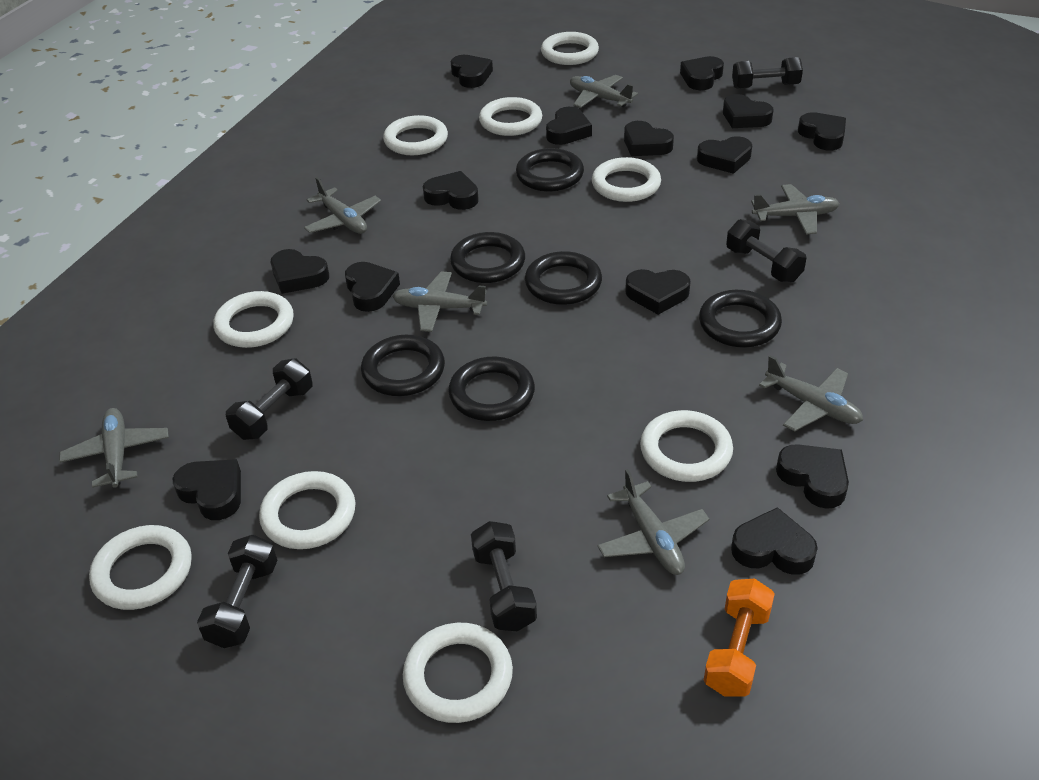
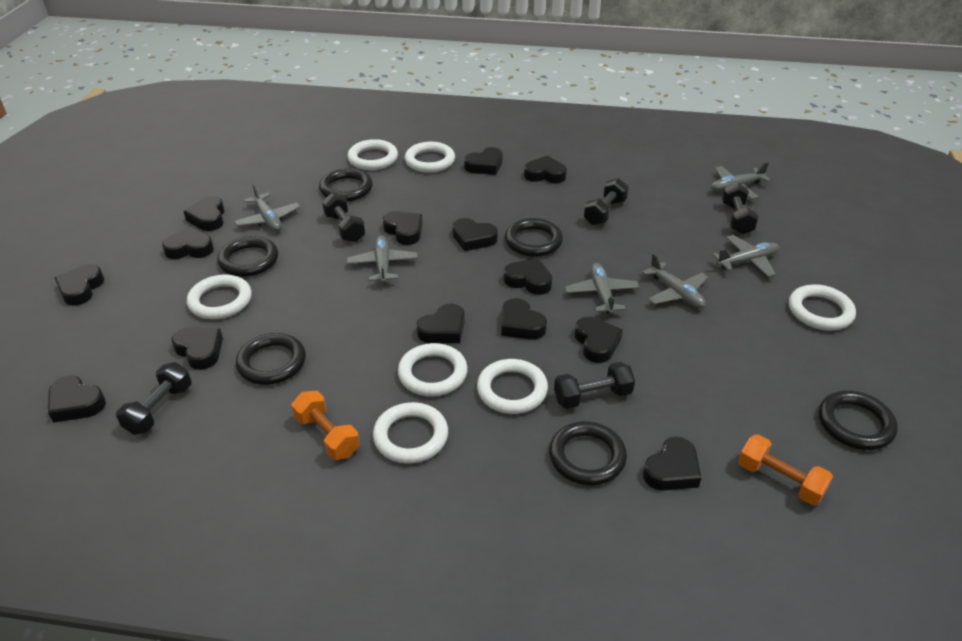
grey plane: [59,408,169,488] [304,177,381,234] [392,271,487,332] [570,75,638,108] [598,469,709,575] [751,184,840,235] [759,355,863,432] = 7 -> [234,183,300,231] [347,236,418,283] [565,263,639,314] [642,253,708,308] [711,162,771,199] [712,235,779,277] = 6
orange dumbbell: [704,578,775,697] = 1 -> [291,391,360,460] [738,434,833,506] = 2
white ring: [89,525,192,610] [213,291,294,348] [259,471,355,549] [383,115,448,155] [403,623,513,723] [479,97,542,136] [541,32,599,65] [592,157,661,202] [640,410,733,482] = 9 -> [187,275,252,319] [347,139,398,170] [373,402,448,464] [398,343,468,396] [405,142,455,173] [477,359,548,414] [789,284,856,330] = 7

